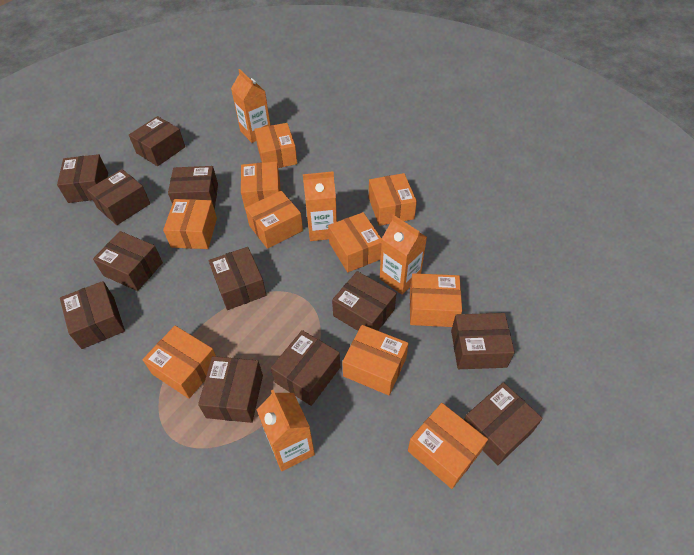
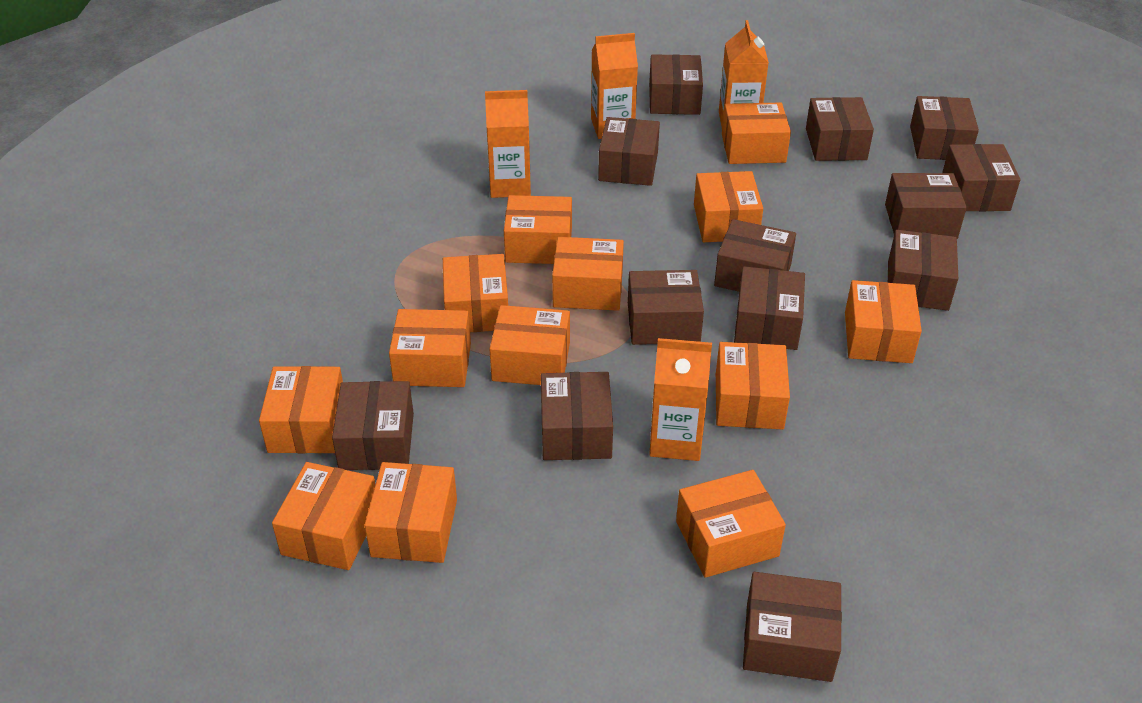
brown box: [57,154,108,203] [60,281,125,349] [87,169,150,225] [93,231,163,291] [129,116,185,166] [168,166,218,209] [198,356,263,423] [209,247,267,310] [271,330,340,406] [332,271,396,331] [451,313,515,369] [464,382,543,465] = 12 -> [332,381,414,470] [541,372,613,460] [598,117,660,186] [628,270,704,345] [649,54,703,115] [714,219,796,292] [734,266,805,350] [743,572,842,682] [806,97,874,161] [885,173,967,239] [888,230,958,311] [910,96,979,160] [942,144,1021,211] = 13
orange box: [142,326,216,399] [163,199,217,249] [241,162,281,208] [245,191,303,249] [254,123,297,168] [328,212,382,272] [342,325,409,396] [369,173,417,226] [408,403,488,489] [410,273,462,327] = 10 -> [259,366,343,453] [272,462,375,570] [364,462,457,563] [389,309,471,387] [443,254,508,332] [489,305,570,385] [504,195,572,264] [552,237,624,311] [676,470,786,578] [694,171,763,242] [716,342,790,429] [722,102,791,164] [845,280,922,363] = 13

